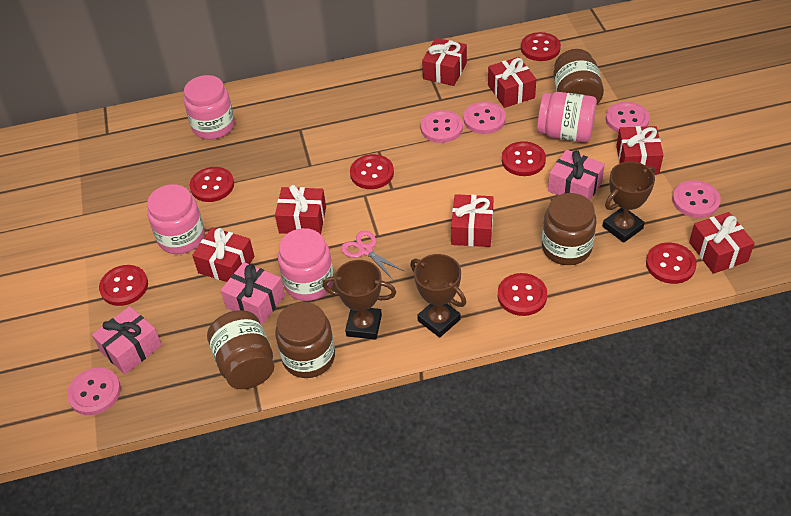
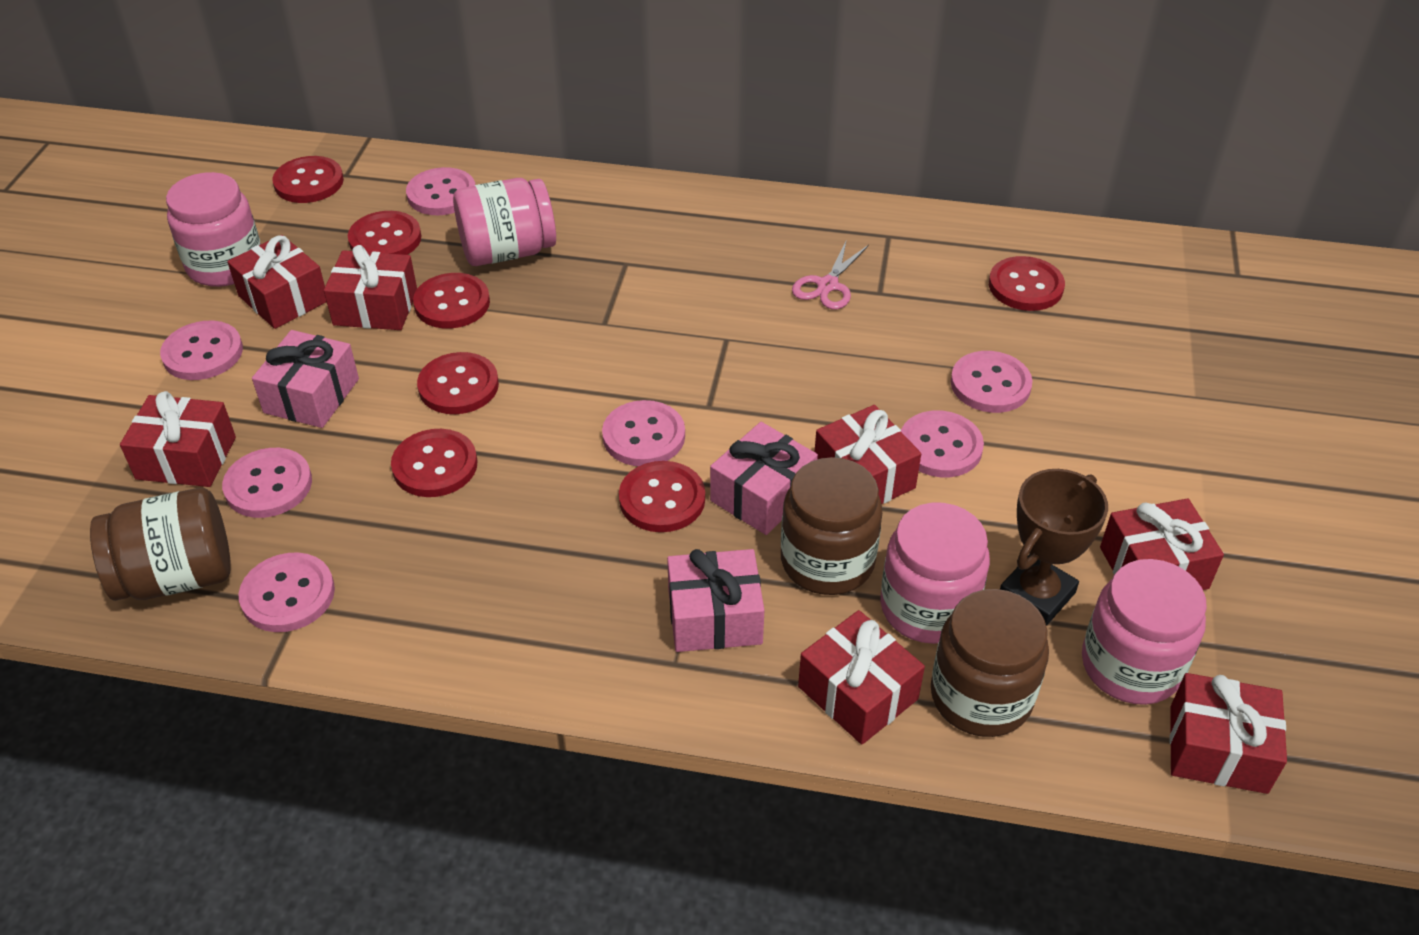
brown jar: [207,310,274,389] [275,302,335,378] [542,193,597,265] [553,49,604,104] = 4 -> [90,488,231,601] [781,457,882,595] [931,589,1049,737] = 3
brown trophy: [323,260,396,340] [410,254,466,338] [603,162,655,243] = 3 -> [1000,469,1108,626] = 1
pink button: [67,368,121,415] [421,110,463,143] [463,102,506,134] [606,102,650,133] [672,180,721,218] = 5 -> [160,321,243,380] [222,448,312,518] [239,552,335,632] [406,167,475,215] [602,400,685,466] [901,411,984,477] [950,351,1032,413] = 7

